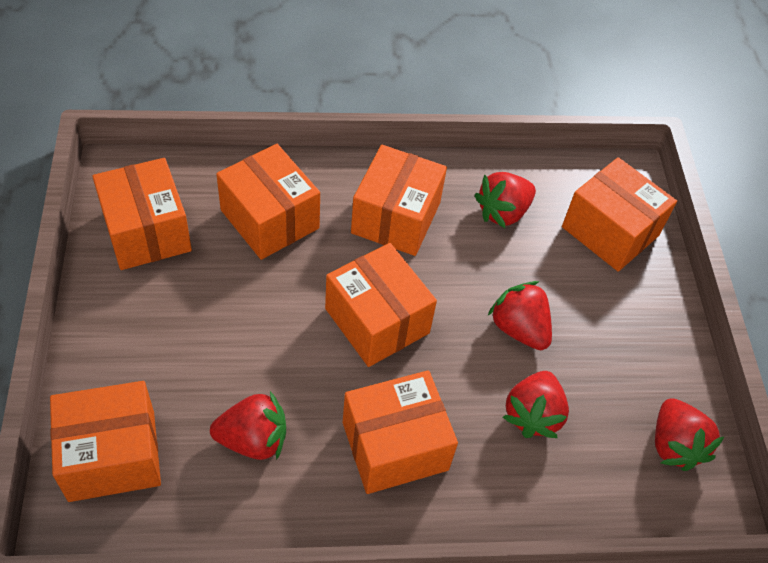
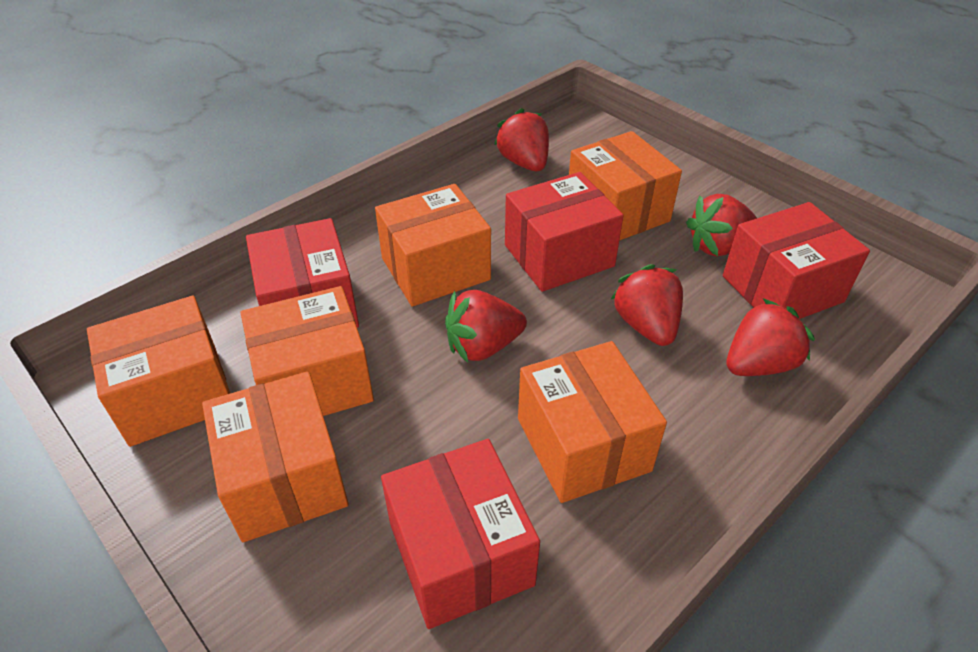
orange box: [50,381,161,502] [92,158,192,270] [216,144,320,260] [325,243,437,367] [343,370,458,494] [351,145,447,256] [562,157,677,272] = 7 -> [87,296,230,447] [202,371,349,542] [241,286,374,416] [375,184,491,307] [518,341,667,503] [569,131,682,241] = 6
red box: none = 0 -> [246,218,359,328] [381,439,540,629] [505,172,624,292] [723,202,870,319] = 4

